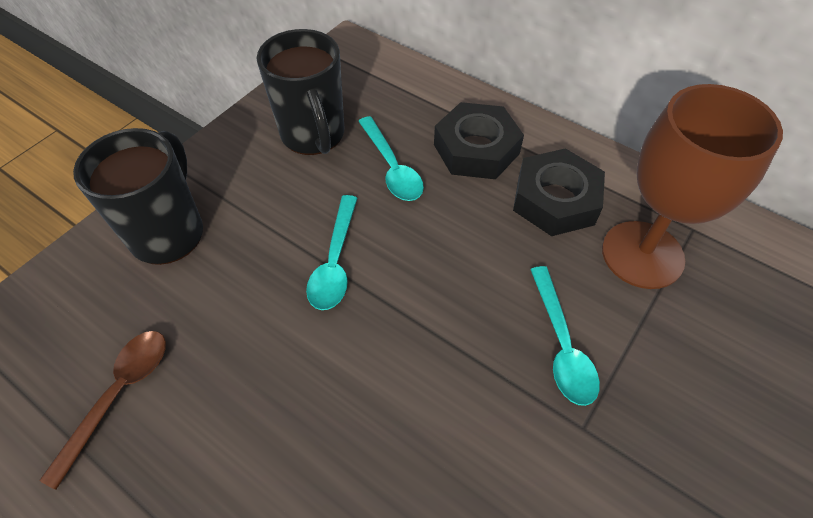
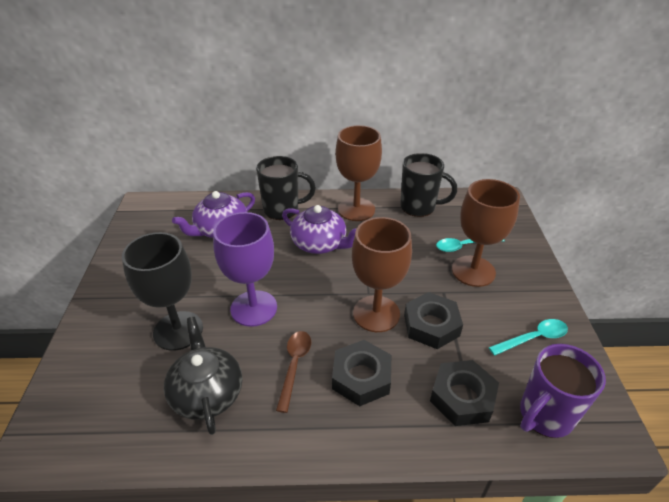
black goblet: none = 0 -> [122,232,203,351] = 1
black nut: [434,102,524,179] [513,148,605,236] = 2 -> [332,340,391,406] [404,292,463,349] [430,360,499,426] = 3
black teapot: none = 0 -> [164,317,242,435] = 1
brown goblet: [602,84,783,289] = 1 -> [335,125,382,221] [352,217,412,332] [452,179,520,287] = 3
purple goblet: none = 0 -> [213,212,277,327] = 1
purple mug: none = 0 -> [520,344,606,438] = 1
purple teapot: none = 0 -> [172,191,255,238] [282,205,357,254] = 2
turquoise spoon: [306,195,357,310] [358,116,424,201] [530,266,600,406] = 3 -> [436,238,504,252] [489,319,568,356] = 2

